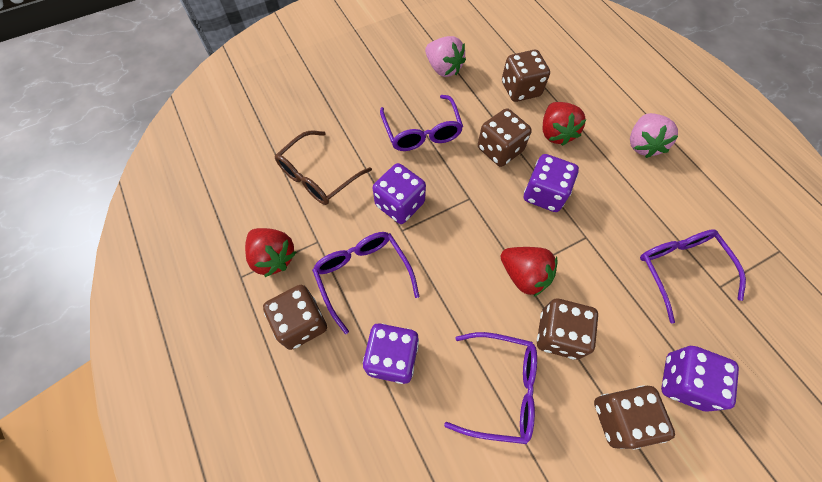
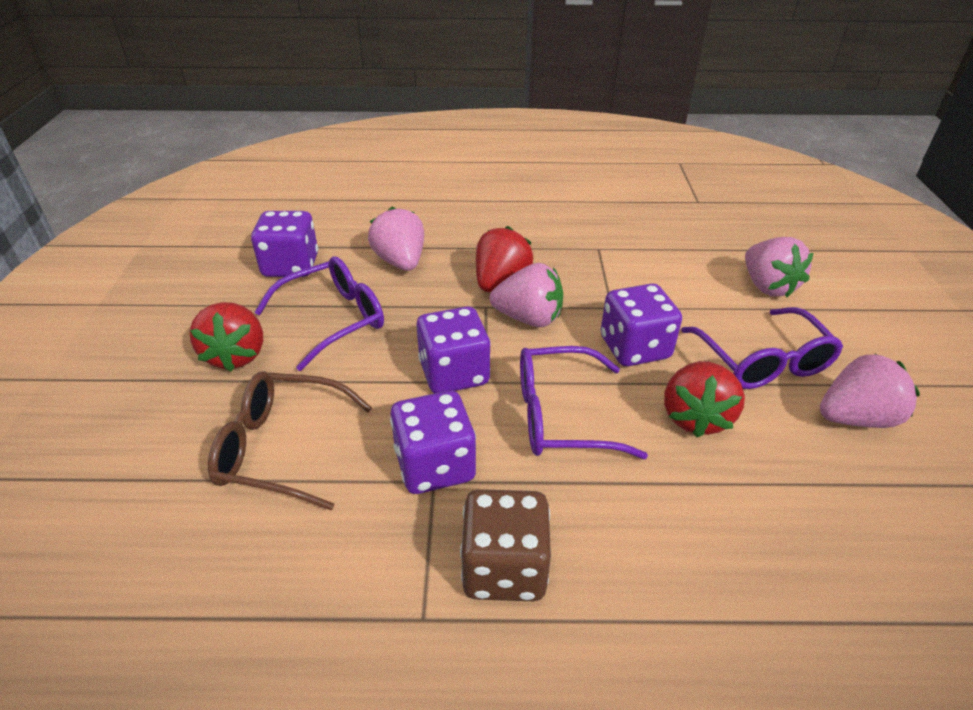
brown dice: [263,285,327,350] [478,108,532,167] [502,50,550,102] [537,299,598,360] [594,385,675,450] = 5 -> [460,489,551,601] = 1
pink strawberry: [425,36,466,77] [630,113,678,158] = 2 -> [368,206,424,271] [489,263,563,327] [745,237,813,297] [820,354,920,428] = 4
purple glasses: [312,232,419,334] [380,95,463,151] [444,332,537,444] [640,229,746,324] = 4 -> [255,256,384,371] [520,346,648,459] [681,307,843,389] = 3

